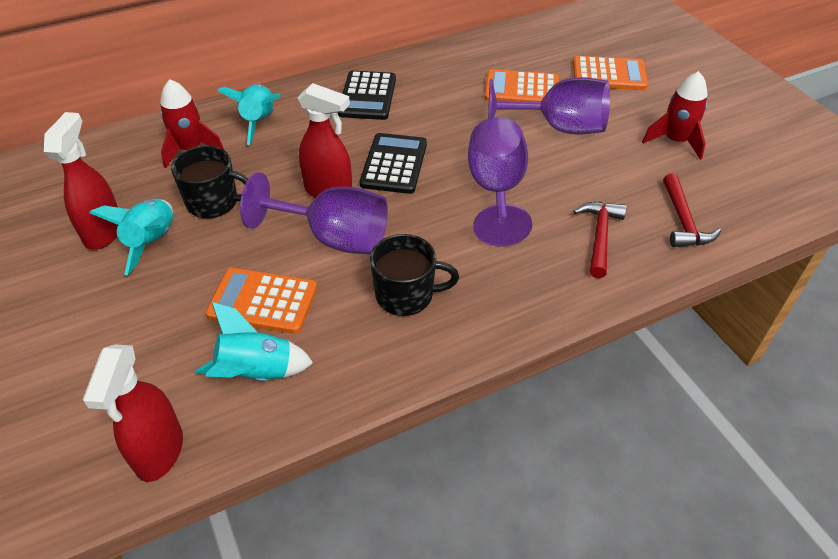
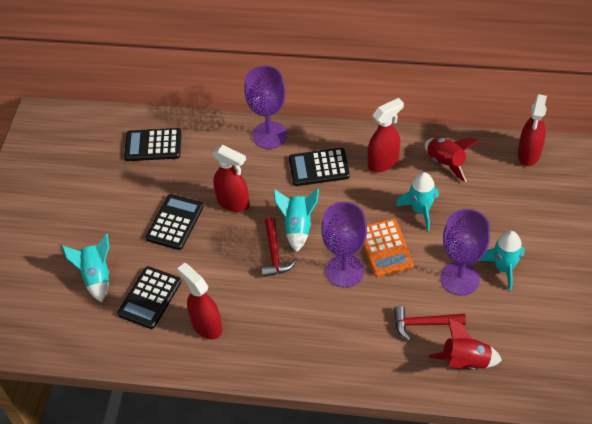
black calculator: [338,71,396,120] [360,133,427,194] = 2 -> [117,266,181,329] [124,128,182,161] [146,194,204,250] [289,148,350,186] = 4
black mug: [171,146,248,219] [370,234,459,316] = 2 -> none = 0
orange calculator: [205,268,317,334] [484,69,559,102] [573,56,648,90] = 3 -> [363,219,414,277] = 1
red spray bottle: [44,112,118,250] [83,344,183,482] [297,83,352,198] = 3 -> [177,263,222,339] [213,145,249,212] [368,98,404,172] [518,94,547,166] = 4
turquoise rocket: [89,199,173,276] [195,302,313,381] [217,84,281,145] = 3 -> [62,234,109,302] [274,189,319,252] [396,172,439,231] [479,231,525,291] = 4

